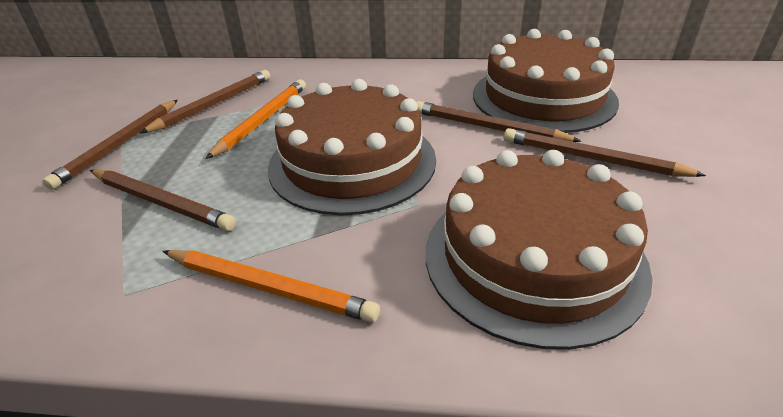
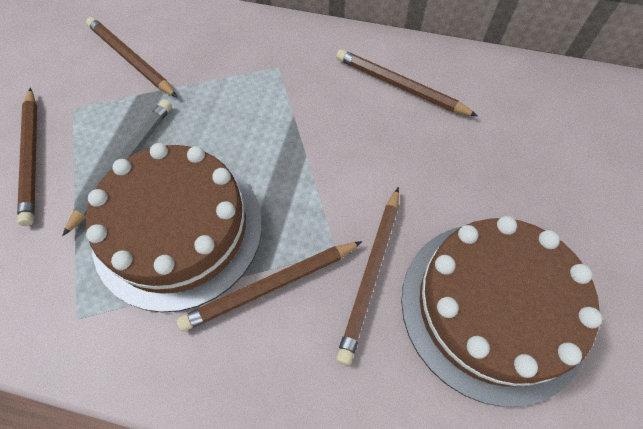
brown cake: [268,79,436,215] [426,150,653,350] [473,29,619,133] = 3 -> [86,143,262,312] [401,216,602,407] = 2
grey pencil: none = 0 -> [62,99,172,236] = 1
orange pencil: [163,250,380,322] [206,79,306,159] = 2 -> none = 0

